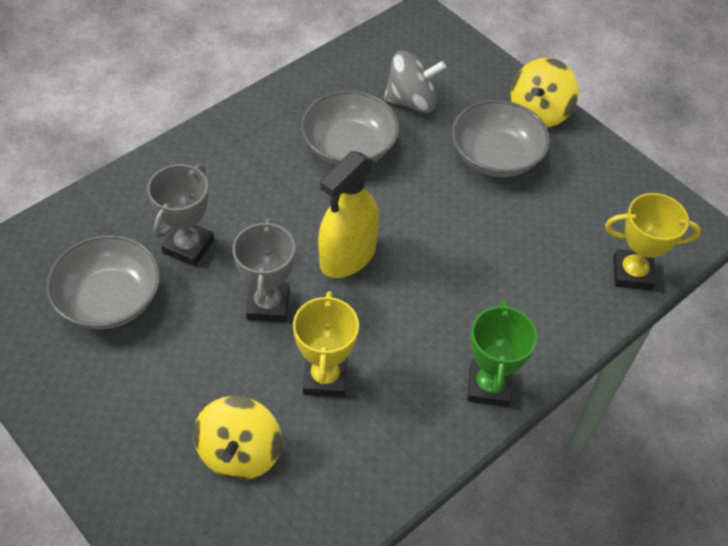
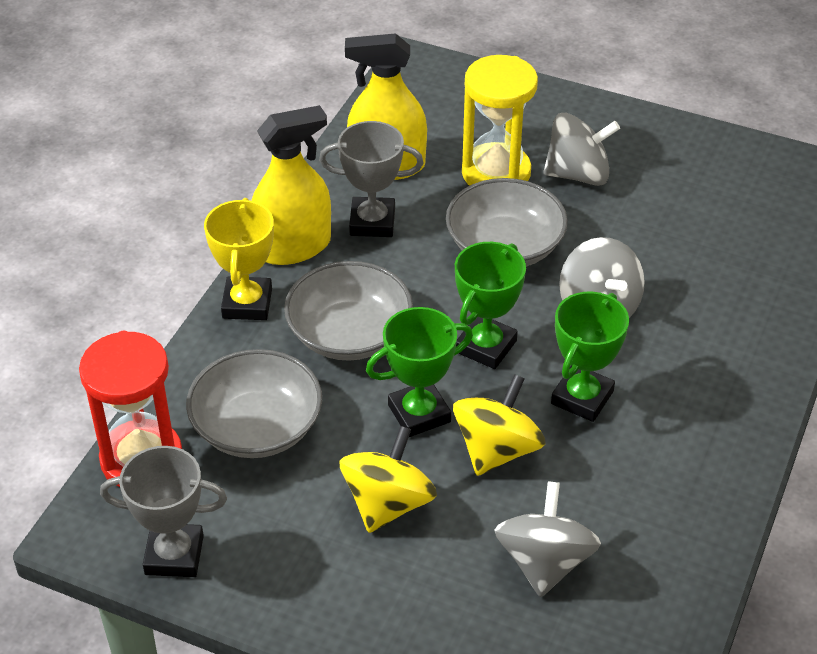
green trophy: [467,300,537,407] = 1 -> [366,307,473,437] [455,242,526,369] [551,292,629,422] = 3
grey spinning top: [384,51,446,113] = 1 -> [495,481,601,597] [543,113,620,186] [559,237,645,318] = 3
red hourglass: none = 0 -> [79,331,182,487] = 1
yellow hourglass: none = 0 -> [462,55,538,186] = 1
yellow spray bottle: [318,151,379,278] = 1 -> [251,105,331,265] [345,33,427,180] = 2
yellow trophy: [293,291,359,397] [605,193,701,291] = 2 -> [204,198,274,320] = 1

